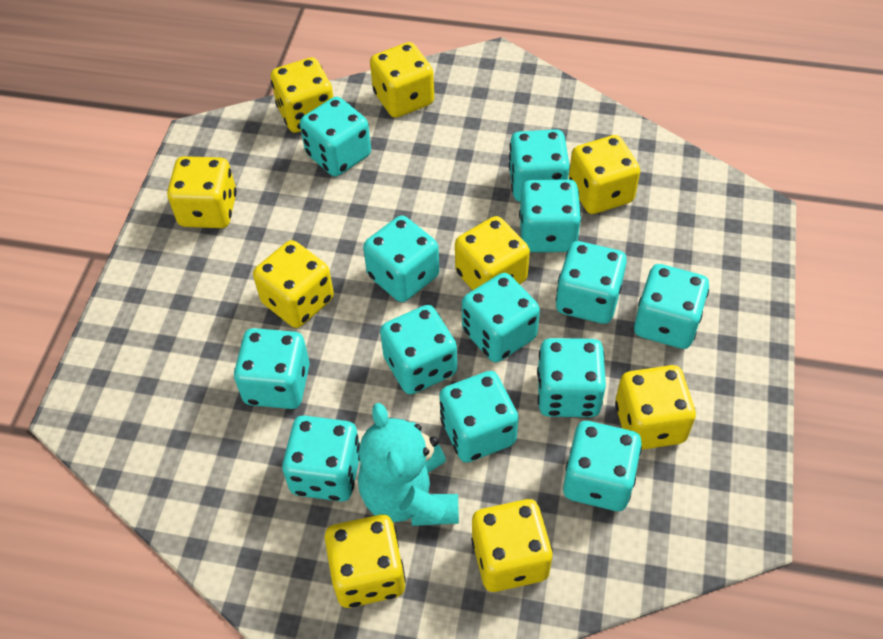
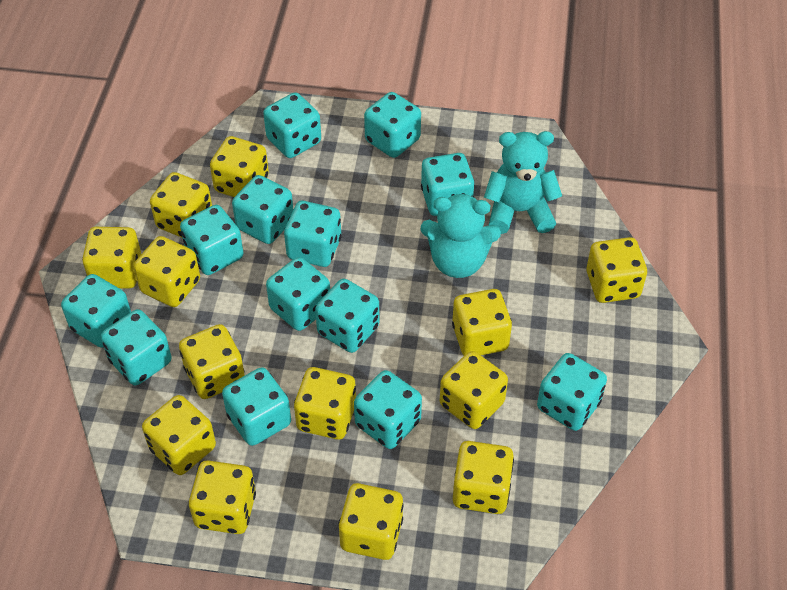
turquoise teddy bear: [358,403,459,526] = 1 -> [421,193,501,278] [484,131,562,234] = 2
yellow dice: [167,156,237,228] [253,240,334,328] [271,57,333,133] [325,515,406,608] [370,42,434,118] [455,216,530,290] [471,499,553,592] [569,135,640,214] [615,365,696,450] = 9 -> [82,227,141,289] [133,236,200,307] [142,395,216,475] [150,172,212,238] [179,324,245,399] [189,460,256,534] [210,136,269,197] [294,367,356,439] [338,483,404,560] [440,351,508,429] [452,289,512,355] [453,441,514,514] [586,237,647,303] = 13

